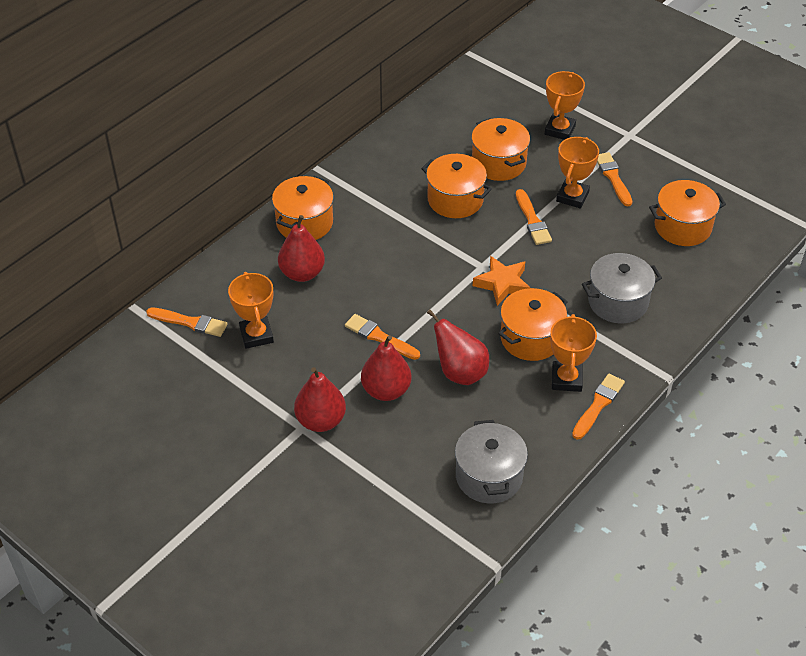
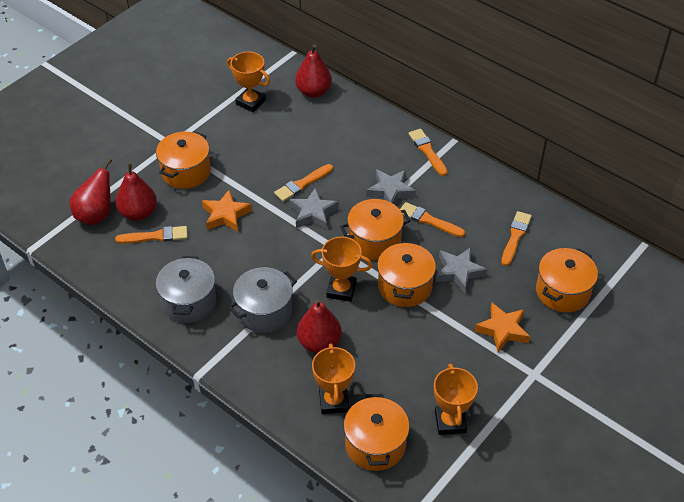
grey star: none = 0 -> [289,188,339,230] [366,169,416,204] [435,247,487,293] = 3
orange star: [473,256,530,306] = 1 -> [202,190,252,232] [475,303,530,352] = 2

